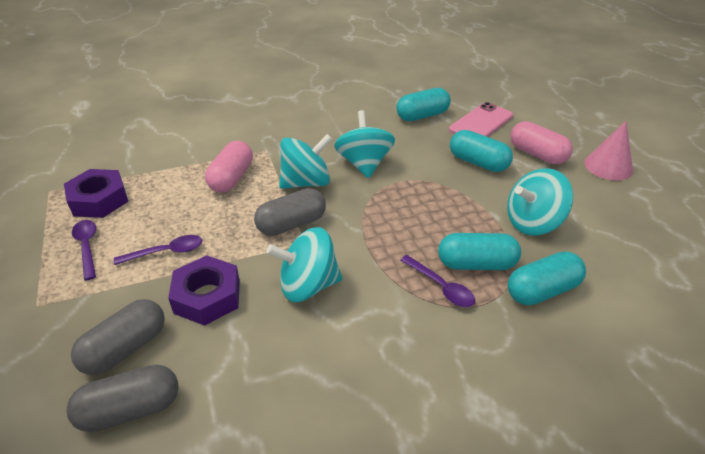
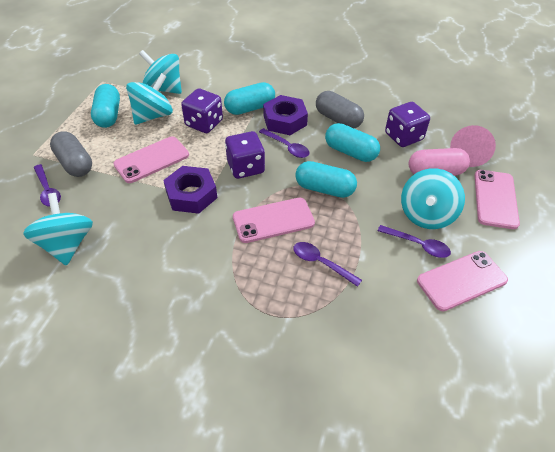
grey capsule: [67,364,179,432] [71,299,165,375] [254,188,326,236] = 3 -> [50,131,92,177] [316,91,364,129] = 2
pink capsule: [205,141,253,193] [510,121,573,164] = 2 -> [409,148,470,175] = 1
pink phone: [449,102,513,137] = 1 -> [113,136,189,183] [233,198,315,243] [417,251,508,311] [474,170,520,229] = 4
purple dice: none = 0 -> [181,88,223,133] [225,131,265,179] [385,102,430,147] = 3
purple spoon: [72,220,96,281] [114,235,202,265] [400,255,475,307] = 3 -> [34,164,61,207] [259,128,310,158] [293,242,362,287] [377,225,451,258] = 4

